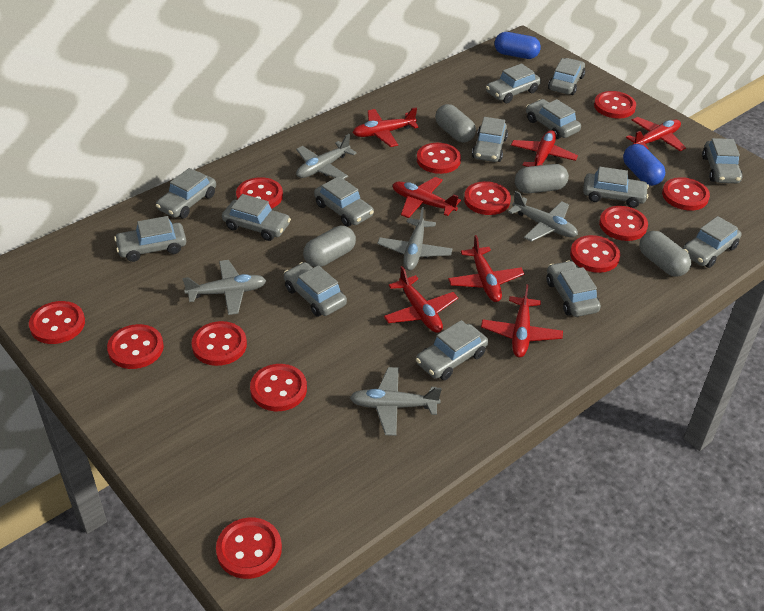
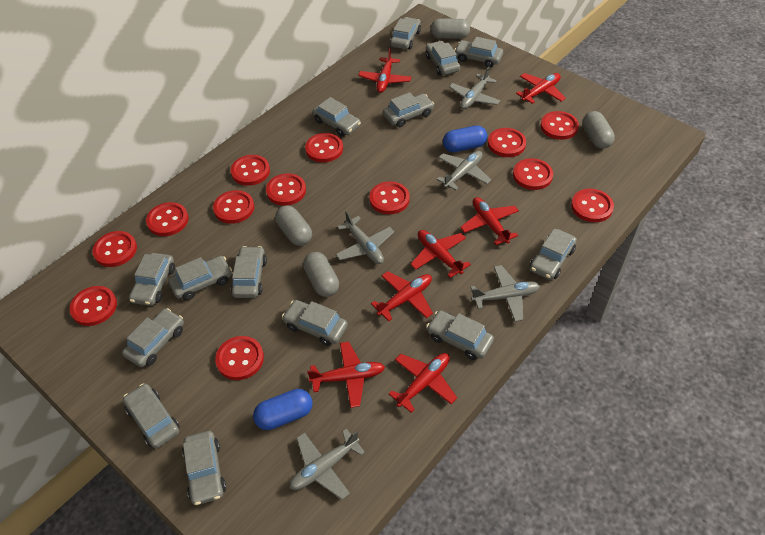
red button: [29,301,85,344] [107,324,164,369] [192,321,247,366] [216,518,282,579] [236,177,283,209] [250,364,307,411] [417,143,461,174] [464,181,511,215] [570,235,621,273] [594,91,636,119] [599,206,648,241] [662,177,710,211] = 12 -> [69,286,117,326] [92,231,137,267] [146,202,188,236] [213,190,254,224] [215,336,264,380] [231,155,270,186] [266,173,306,206] [305,133,343,163] [369,181,410,214] [488,128,526,157] [513,158,553,190] [540,111,579,140] [571,189,614,222] = 13

